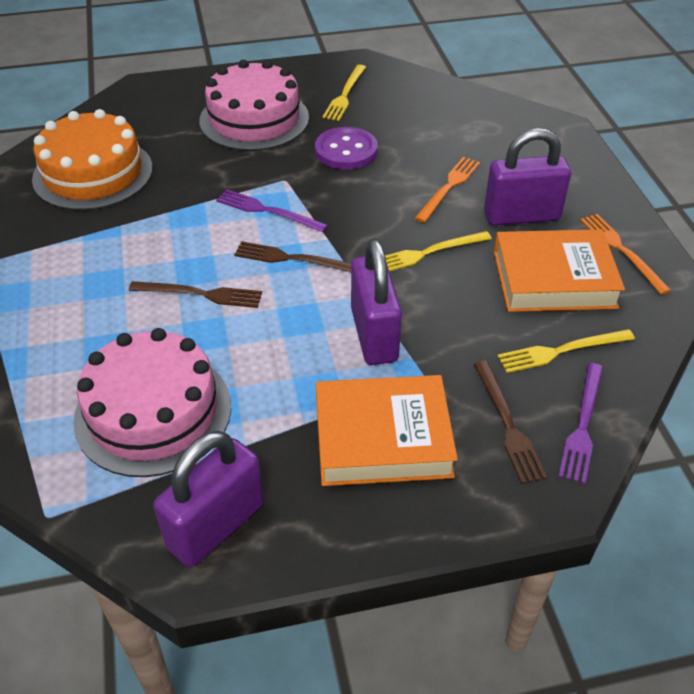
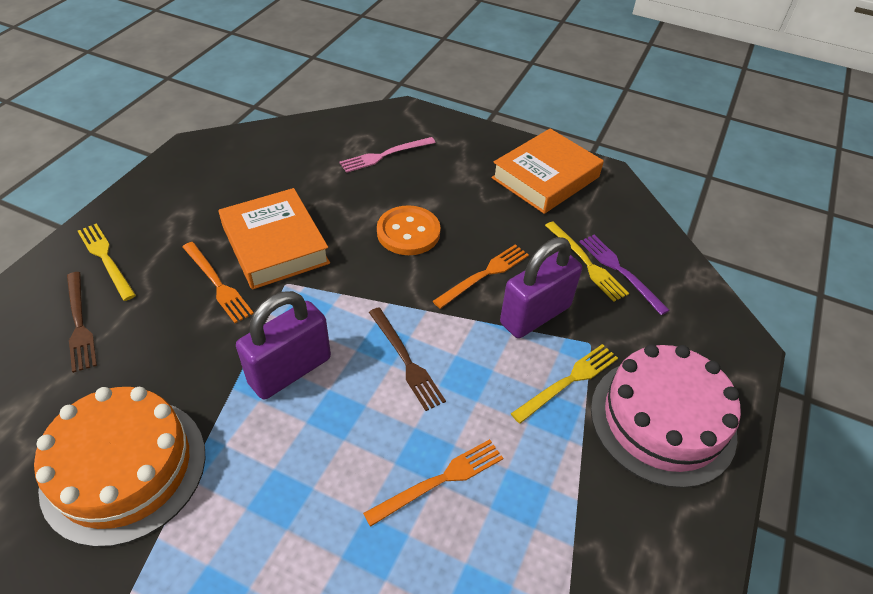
brown fork: [129,281,262,308] [234,241,352,272] [474,361,547,484] = 3 -> [67,272,97,373] [369,307,446,411] = 2
orange button: none = 0 -> [377,205,441,255] = 1
orange fork: [415,157,480,223] [580,214,671,295] = 2 -> [183,242,254,323] [363,439,503,527] [433,244,529,309] = 3
pink cake: [73,328,231,477] [199,60,309,151] = 2 -> [591,344,741,488] = 1
pink fork: none = 0 -> [340,137,436,173] = 1
purple button: [315,127,378,169] = 1 -> none = 0
purple fork: [216,189,328,233] [558,363,603,484] = 2 -> [580,235,670,315] = 1
purple padlock: [153,431,264,567] [351,239,402,365] [484,128,571,226] = 3 -> [236,291,331,399] [500,237,582,338] = 2

